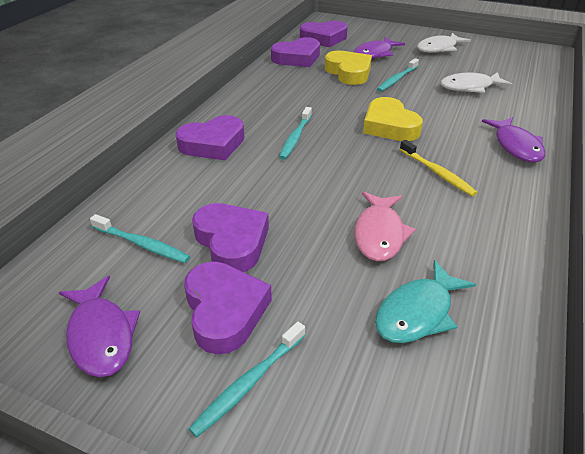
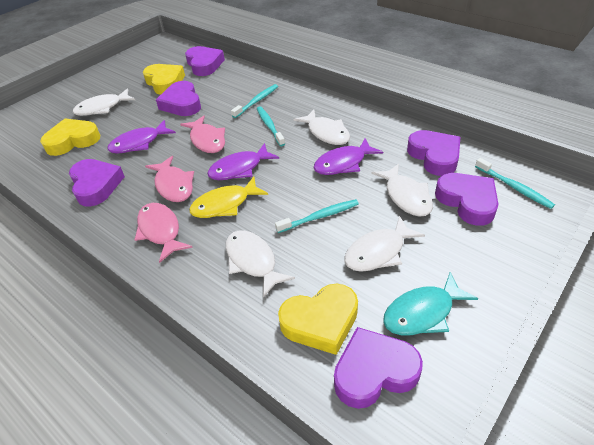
pink fish: [354,192,416,261] = 1 -> [134,203,193,263] [145,156,194,202] [180,116,225,153] = 3
purple heart: [175,115,244,160] [184,262,272,354] [192,203,269,272] [271,37,320,67] [300,21,347,47] = 5 -> [69,159,125,207] [156,81,201,116] [185,46,225,76] [334,327,423,409] [407,130,460,176] [435,173,498,226] = 6
white fish: [417,33,471,53] [440,72,513,93] = 2 -> [73,89,135,116] [226,230,295,298] [293,110,350,145] [345,216,425,272] [372,164,433,217] = 5
yellow fish: none = 0 -> [189,177,268,218] = 1
yellow heart: [325,50,372,85] [363,97,423,141] = 2 -> [40,118,100,156] [143,64,185,95] [278,284,358,355] = 3
yellow toothbrush: [400,140,478,196] = 1 -> none = 0

